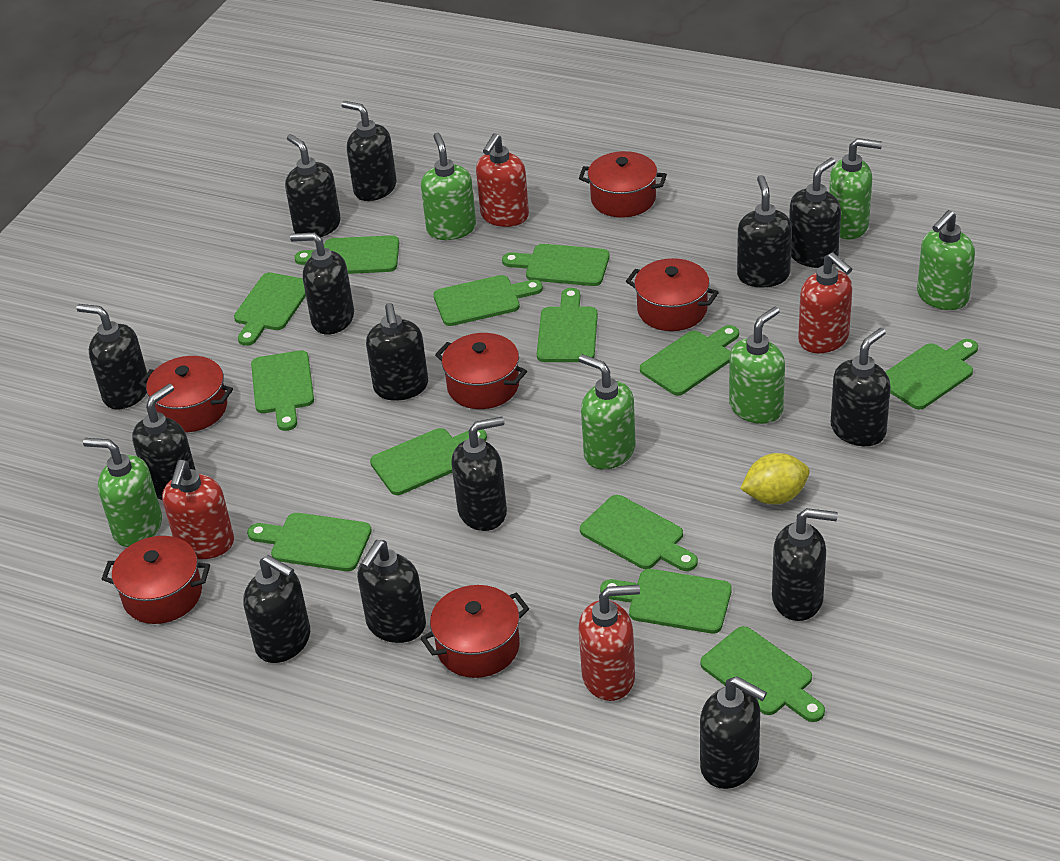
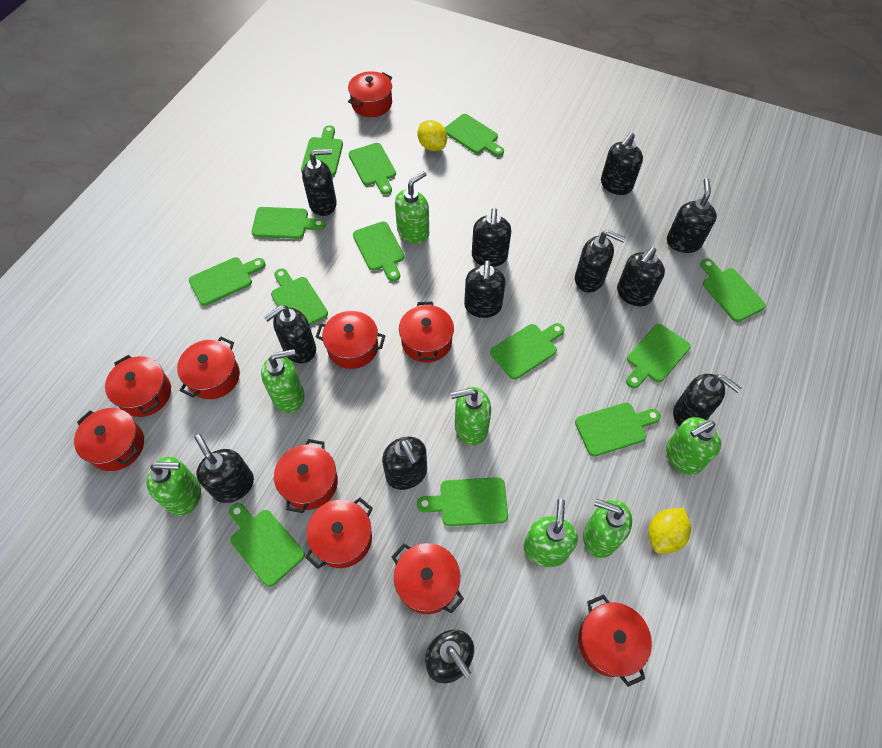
black soap dispenser: [77,304,148,410] [132,384,196,500] [243,555,310,663] [285,134,341,237] [290,233,354,335] [341,101,397,201] [357,540,426,643] [366,303,428,401] [451,417,507,531] [700,676,767,789] [737,175,792,288] [772,508,838,621] [789,158,841,268] [831,328,891,446] = 14 -> [195,434,254,503] [264,305,316,363] [302,149,337,216] [382,437,427,490] [425,630,474,683] [464,260,506,318] [472,208,511,267] [575,230,626,293] [601,132,643,195] [617,247,665,306] [667,178,717,253] [673,374,742,426] = 12
green soap dispenser: [83,438,162,547] [421,133,476,240] [579,354,635,470] [729,306,785,424] [829,138,882,240] [917,210,975,310] = 6 -> [147,456,201,516] [261,349,305,413] [395,171,429,244] [450,387,491,445] [524,499,578,567] [583,499,632,558] [666,417,721,475] = 7
red pot: [102,536,210,624] [139,356,233,432] [420,585,529,678] [435,333,527,409] [579,151,667,218] [626,258,719,331] = 6 -> [74,408,144,471] [105,355,171,417] [177,337,240,399] [274,439,338,513] [305,497,373,569] [316,311,385,369] [348,71,392,117] [391,543,464,614] [399,302,454,363] [578,594,652,687] = 10
red soap dispenser: [162,460,234,559] [476,133,529,227] [578,585,640,701] [798,252,852,353] = 4 -> none = 0
yellow lemon: [740,453,810,505] = 1 -> [418,120,447,151] [649,508,691,554] = 2

